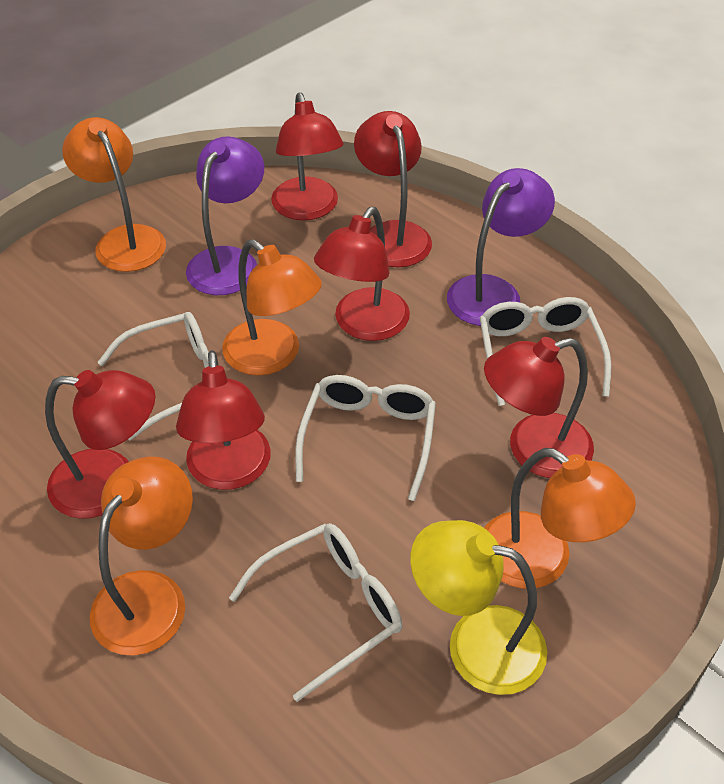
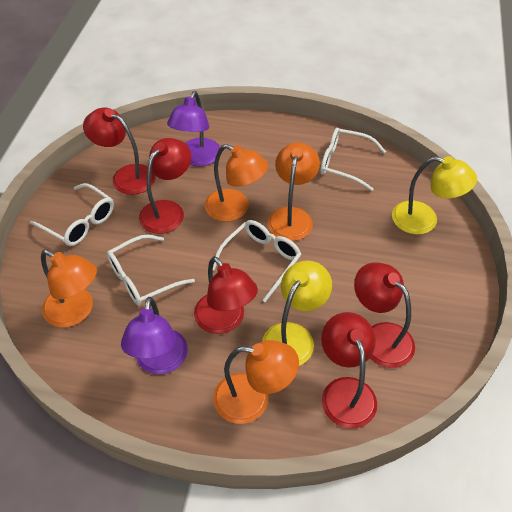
red lamp: [45,370,155,519] [176,350,271,490] [271,93,344,220] [314,207,410,341] [354,111,432,267] [484,337,594,478] = 6 -> [83,107,155,195] [139,138,191,234] [194,256,258,334] [321,312,377,429] [354,262,415,368] = 5
yellow lamp: [410,520,547,695] = 1 -> [262,260,332,366] [392,156,477,235] = 2

